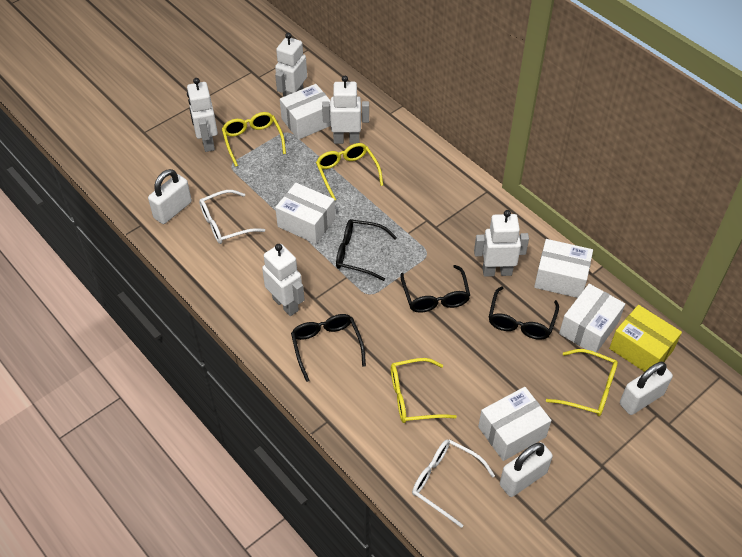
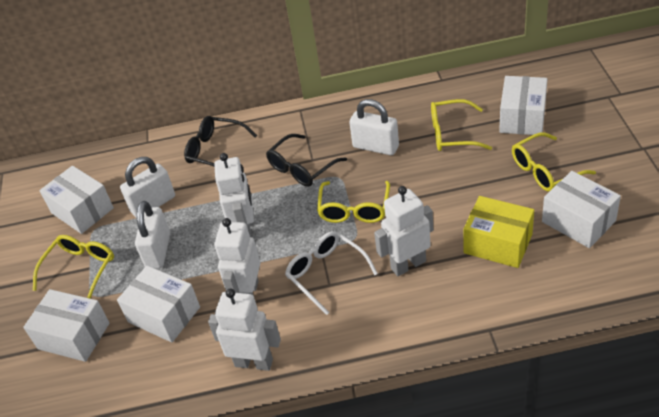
black glasses: [291,314,366,382] [336,219,397,281] [400,265,470,313] [489,286,559,340] = 4 -> [184,116,257,167] [266,134,347,187] = 2
white glasses: [199,190,265,244] [412,439,495,528] = 2 -> [285,231,378,315] = 1
white robot: [187,78,218,152] [262,244,305,316] [275,33,307,97] [322,76,369,144] [474,210,529,277] = 5 -> [208,288,281,371] [214,153,254,237] [214,218,260,296] [374,186,433,276] = 4

